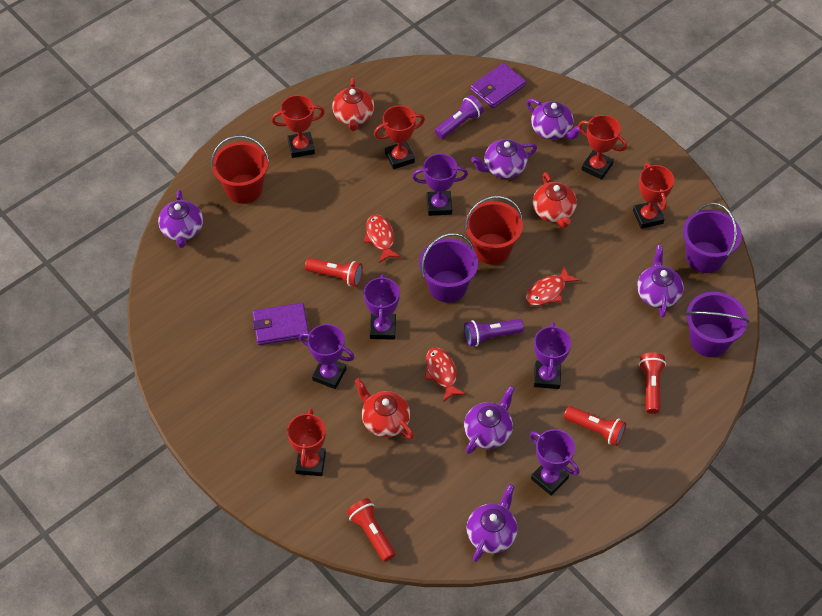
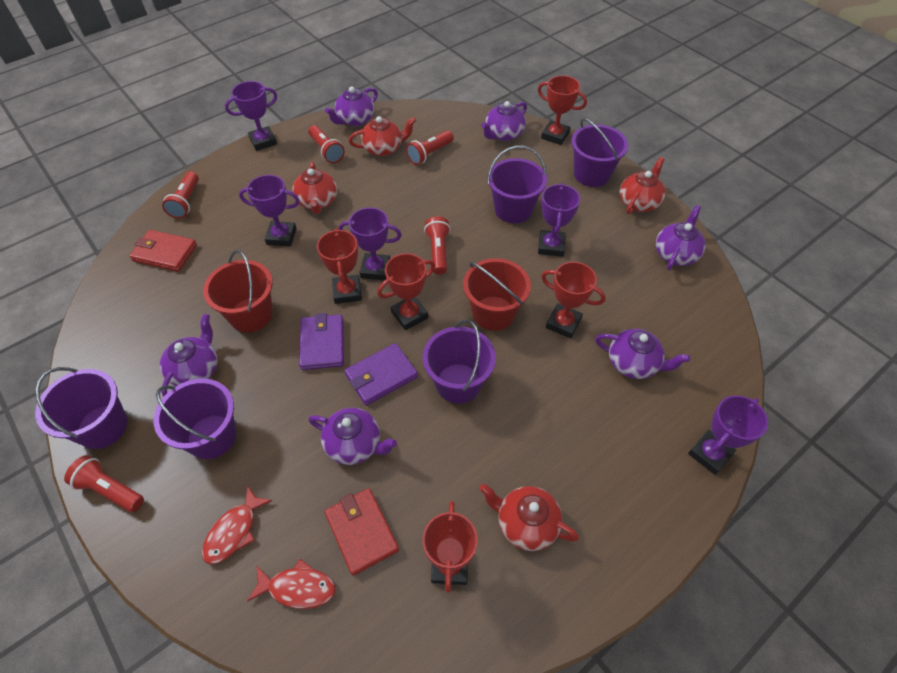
purple bucket: [419,233,478,303] [683,202,742,273] [685,292,749,357] = 3 -> [35,367,128,449] [154,379,237,459] [423,319,496,404] [487,146,547,223] [571,118,628,187] = 5
purple flashlight: [435,95,484,139] [464,319,524,347] = 2 -> none = 0
red fish: [364,215,401,263] [425,348,466,402] [526,266,580,306] = 3 -> [202,485,272,565] [247,559,336,609] = 2
red flashlight: [305,258,363,287] [346,498,395,562] [564,406,626,446] [639,352,666,414] = 4 -> [64,455,144,512] [162,172,199,218] [308,125,345,163] [406,130,454,165] [424,216,450,275] = 5
red teapot: [332,78,374,131] [355,378,414,439] [533,172,577,229] = 3 -> [292,162,337,214] [349,116,416,156] [480,484,579,551] [619,157,666,214] = 4
red wallet: none = 0 -> [130,230,197,272] [324,488,399,576] = 2

